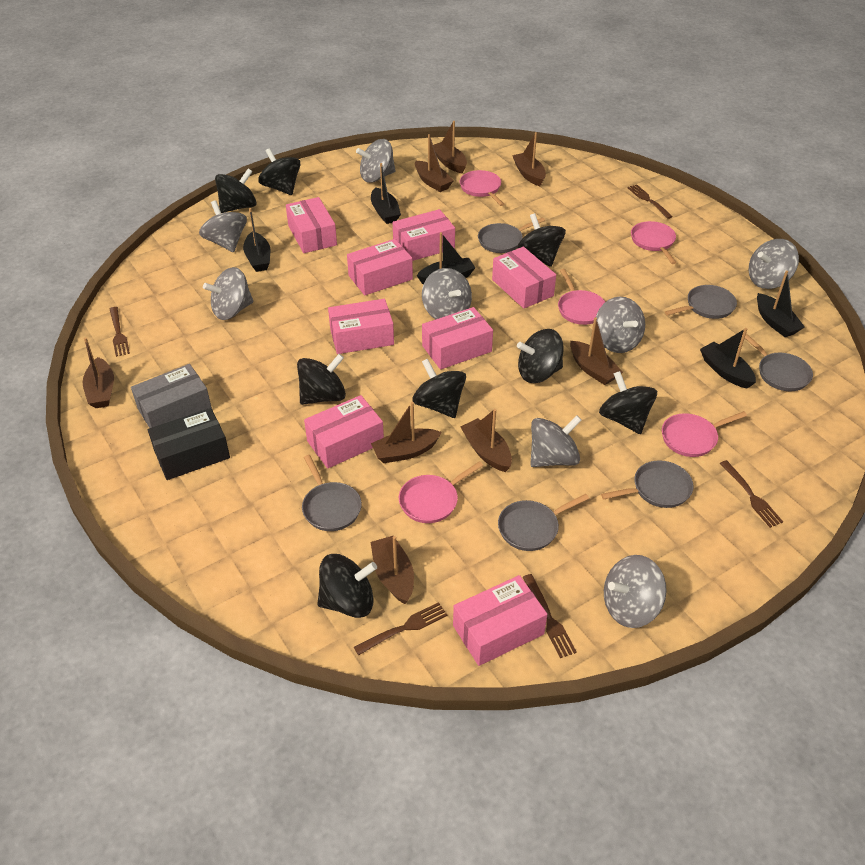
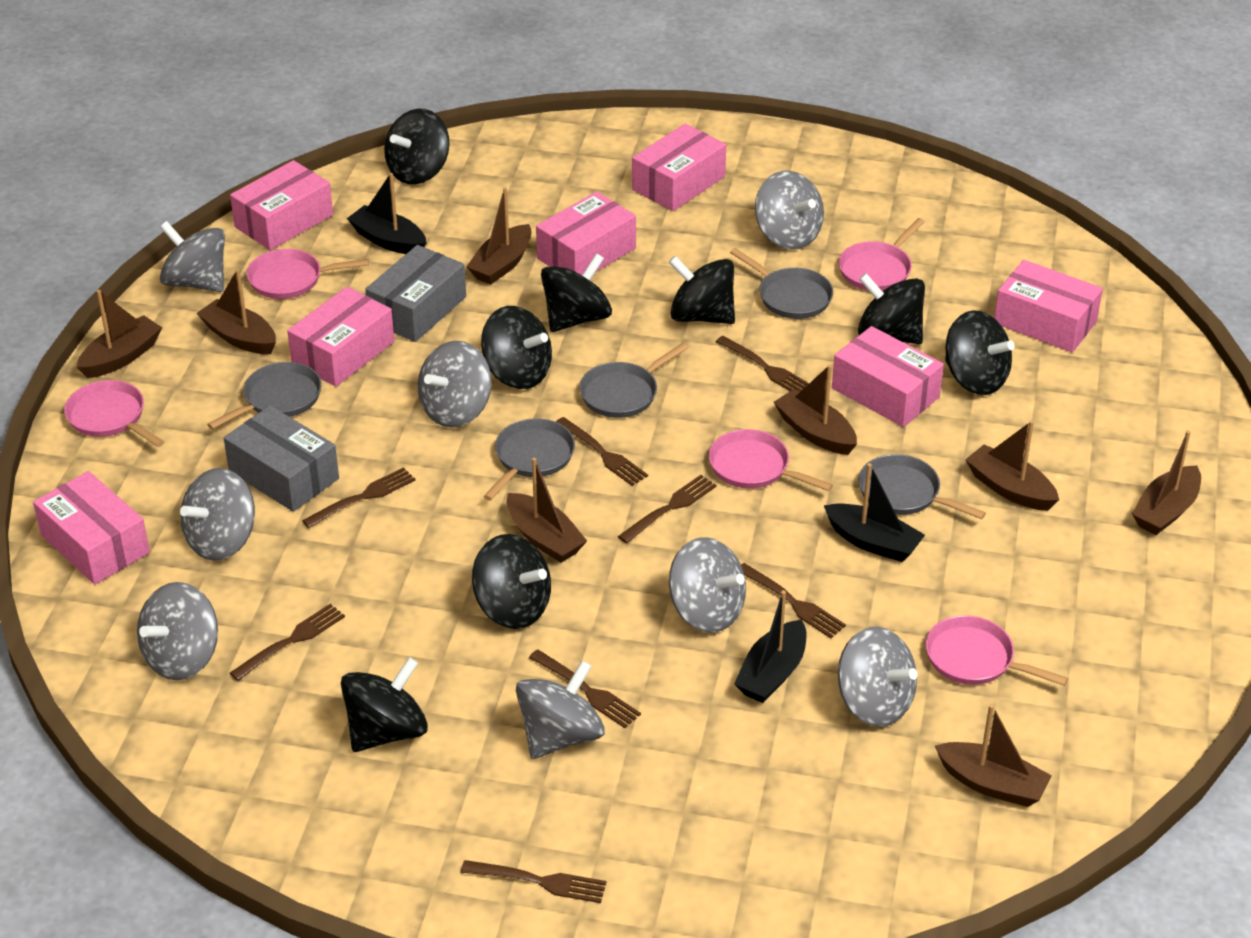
black boat: [243,208,270,272] [371,163,401,224] [417,232,475,284] [700,328,756,389] [757,271,805,337] = 5 -> [347,173,426,254] [734,590,807,703] [824,463,925,562] = 3
black box: [148,408,230,480] = 1 -> none = 0
brown fork: [110,307,130,357] [354,602,447,656] [522,574,577,658] [627,184,673,219] [720,460,783,528] = 5 -> [230,604,345,681] [302,467,416,528] [461,860,606,903] [529,649,641,728] [556,417,648,486] [618,475,717,544] [716,336,809,391] [741,563,846,638] = 8
grey box: [131,364,212,428] = 1 -> [224,405,339,512] [365,245,466,342] = 2
grey pan: [302,455,362,531] [478,217,545,253] [498,494,589,551] [601,461,694,508] [665,285,737,319] [742,333,813,391] = 6 -> [207,362,322,430] [483,418,575,500] [579,343,688,418] [730,248,833,319] [858,454,986,519] = 5
pink box: [286,197,337,253] [304,395,384,469] [328,299,394,354] [347,239,413,295] [393,209,455,261] [422,307,493,370] [453,575,547,666] [492,247,556,309] = 8 -> [33,471,150,585] [230,160,333,250] [287,287,394,387] [536,192,636,275] [632,124,726,211] [832,326,944,427] [994,260,1103,352] = 7

